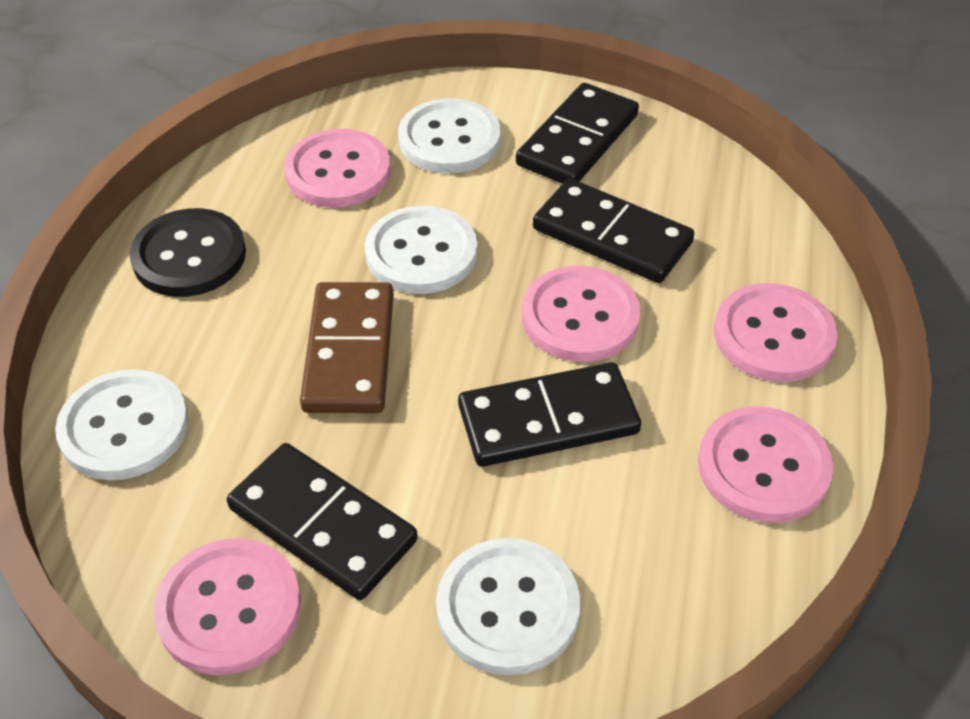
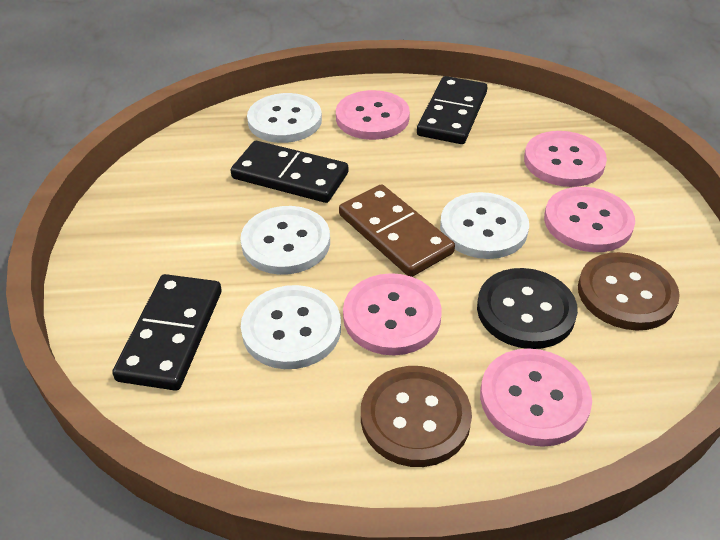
black domino: [227,443,418,600] [458,362,641,467] [516,83,639,184] [533,178,694,283] = 4 -> [112,274,222,391] [230,141,348,203] [417,76,487,144] = 3
brown button: none = 0 -> [361,366,472,467] [578,252,680,330] = 2

